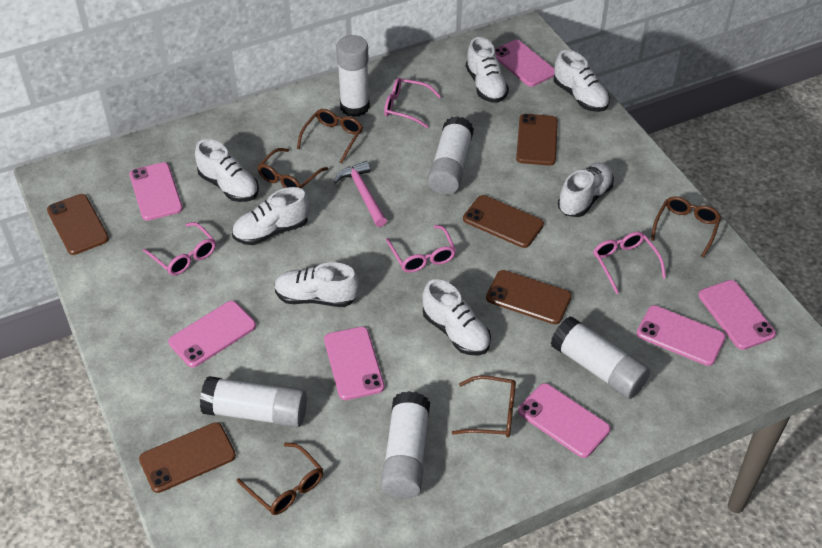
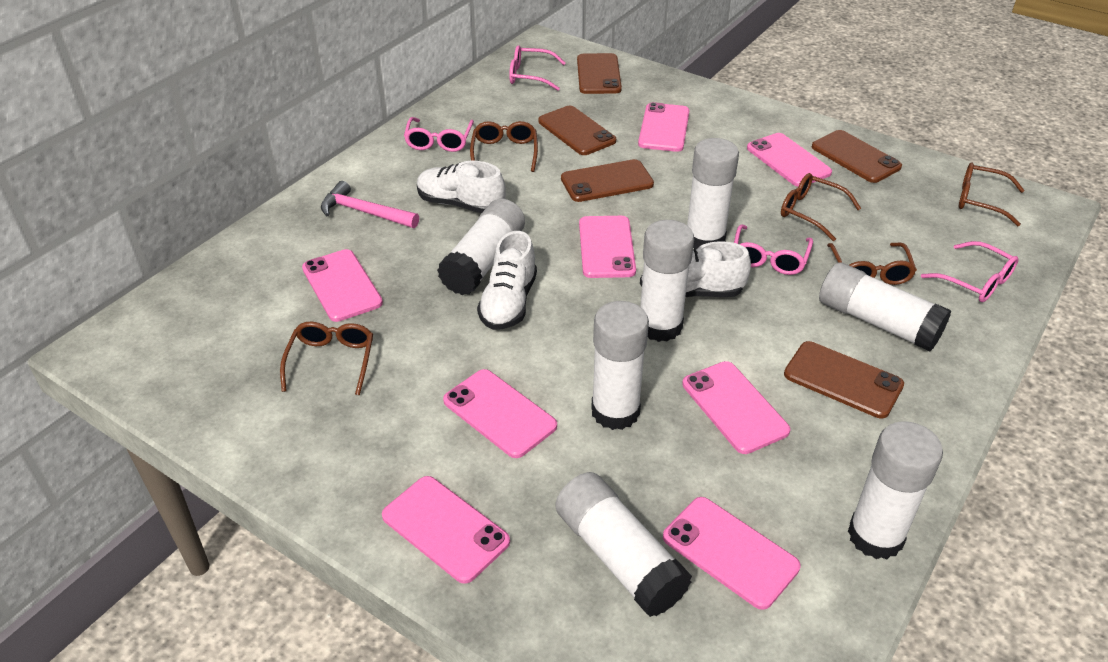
pink phone: [129,162,183,221] [168,301,256,367] [324,327,385,400] [495,40,554,87] [518,383,611,458] [636,305,726,366] [698,280,776,350] = 7 -> [302,249,383,322] [382,476,510,584] [443,369,557,458] [579,216,636,278] [638,102,690,152] [663,497,801,610] [682,361,790,454] [747,133,832,187] = 8
white glue stick: [200,376,307,428] [336,35,370,117] [381,391,430,499] [428,116,474,195] [551,316,650,399] = 5 -> [437,199,525,295] [555,472,692,617] [591,301,649,430] [640,220,694,342] [687,138,739,249] [819,262,951,352] [848,421,943,559] = 7
white shoe: [195,139,259,202] [232,187,310,245] [274,262,359,307] [422,279,491,356] [466,37,509,103] [554,50,610,112] [558,163,614,217] = 7 -> [417,161,506,213] [477,231,537,330] [640,241,751,297] = 3

